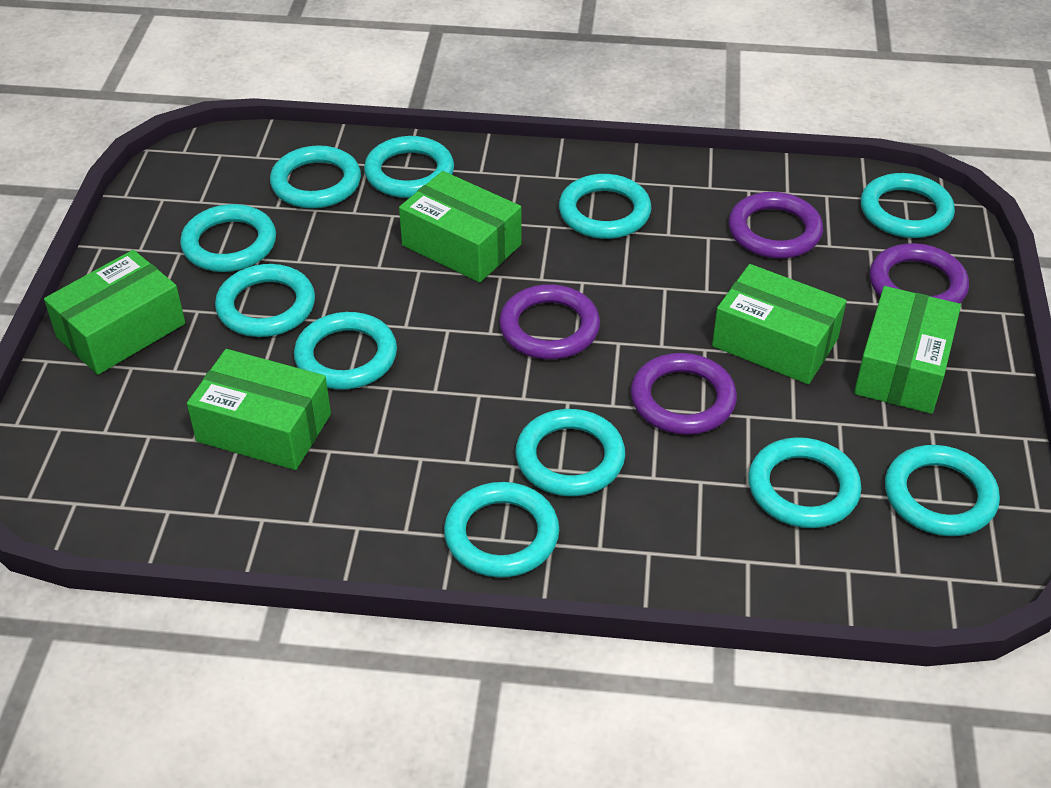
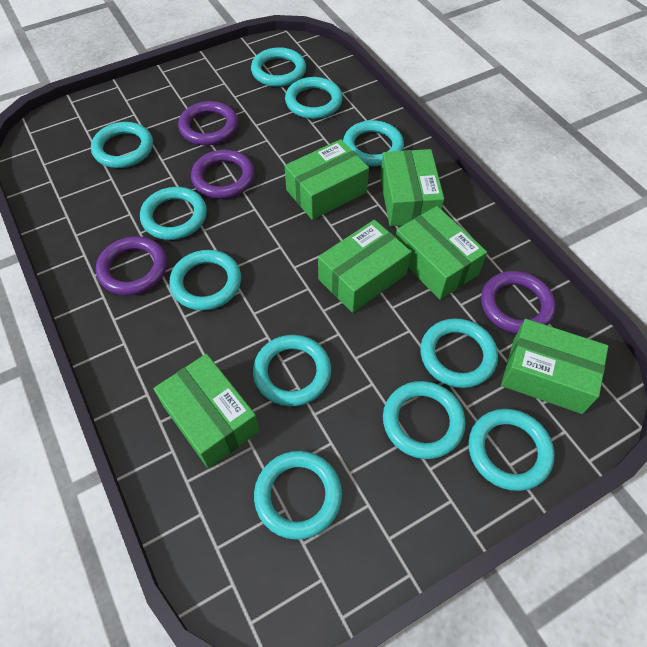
green box: [44,250,185,375] [187,349,331,470] [399,171,522,283] [712,264,847,384] [854,286,961,414] = 5 -> [154,354,260,469] [285,139,369,220] [318,220,411,313] [380,149,444,226] [396,206,487,300] [501,319,608,414] = 6

